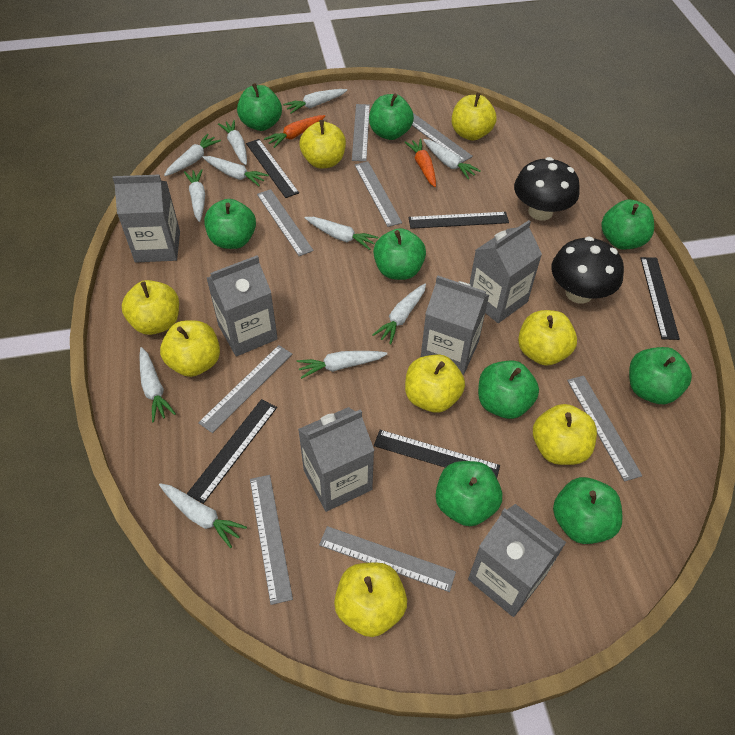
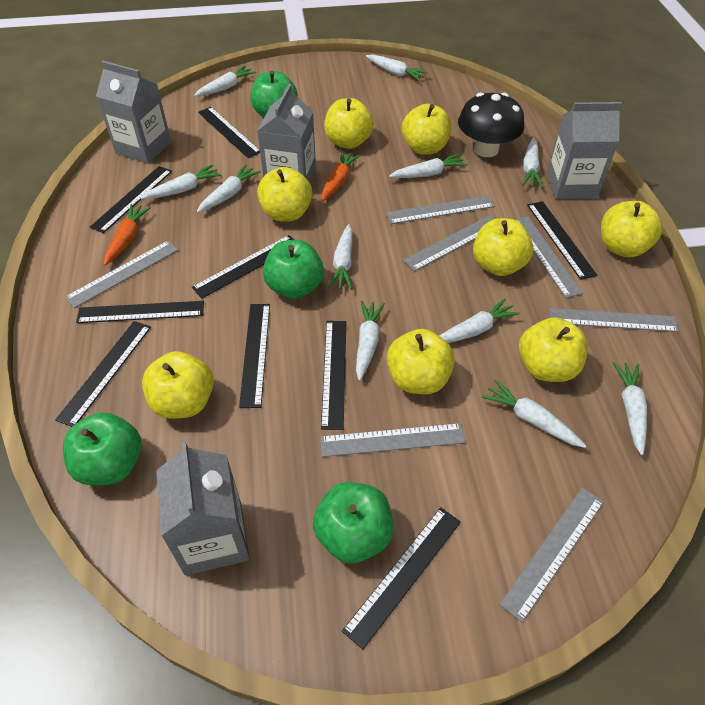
black mushroom: [514,157,580,221] [551,237,624,304] = 2 -> [458,93,524,157] = 1
black ruler: [187,399,277,504] [246,139,299,198] [374,430,500,478] [408,212,509,229] [641,257,680,340] = 5 -> [55,321,151,427] [76,301,204,323] [90,166,172,233] [192,235,294,298] [198,107,260,158] [239,304,270,408] [321,321,346,430] [342,507,461,650] [527,201,597,280] = 9
green apple: [204,199,256,249] [237,83,282,131] [369,94,414,140] [373,228,426,280] [435,461,502,526] [478,361,539,419] [553,477,623,544] [601,200,654,249] [629,347,692,404] = 9 -> [63,412,141,486] [251,71,298,117] [263,240,324,299] [313,482,393,563] = 4
grey carton: [113,175,180,262] [207,255,278,356] [298,407,374,512] [421,275,489,375] [468,504,566,617] [470,220,542,323] = 6 -> [96,61,171,164] [156,441,250,576] [257,84,316,182] [547,102,622,199] = 4
grey ruler: [198,345,292,433] [250,475,293,605] [257,189,314,256] [319,526,456,592] [352,104,370,161] [355,162,402,227] [412,113,473,163] [567,376,642,482] = 8 -> [65,241,178,308] [320,423,466,457] [386,195,495,224] [403,215,494,271] [499,488,604,622] [514,216,583,298] [549,308,679,332] = 7

